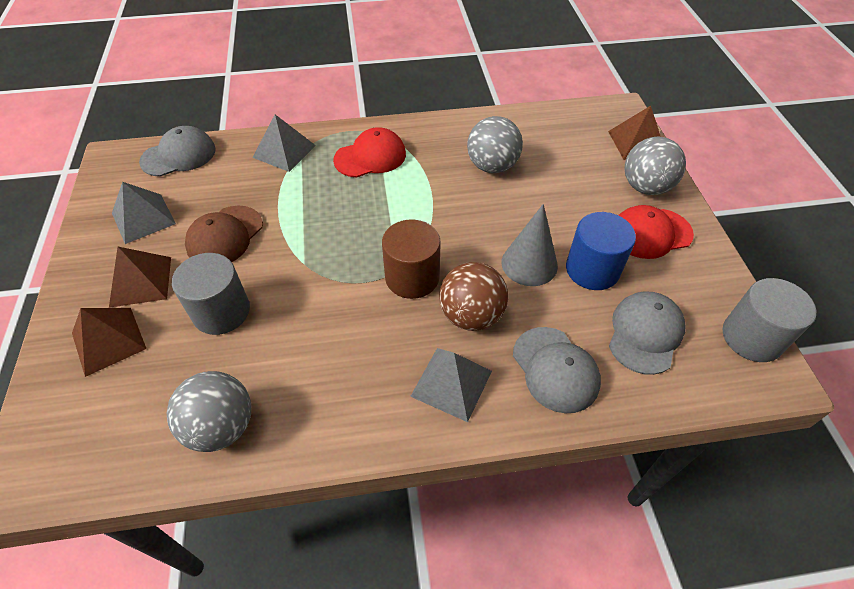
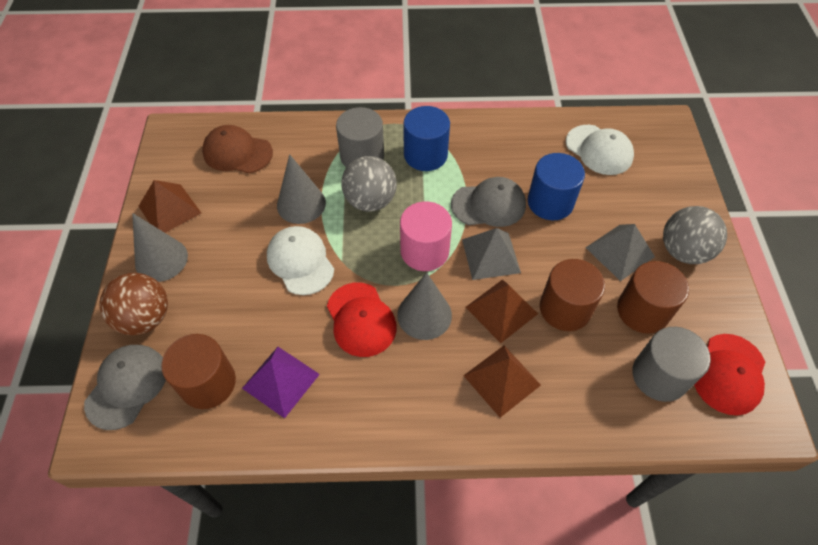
blue cylinder: [566,212,636,290] = 1 -> [403,106,450,171] [528,153,585,220] = 2
brown cylinder: [382,219,441,299] = 1 -> [161,334,236,409] [540,259,605,331] [617,261,689,334] = 3
grey ball: [167,371,251,452] [467,116,523,173] [624,137,686,195] = 3 -> [341,156,397,212] [663,206,727,264] = 2
grey cap: [139,126,216,177] [513,327,601,413] [609,291,686,375] = 3 -> [84,345,166,430] [451,177,526,227] = 2
grey cone: [502,204,558,286] = 1 -> [132,213,188,282] [277,154,326,224] [397,272,452,340] = 3
grey pyramid: [112,182,176,244] [252,115,316,172] [410,348,492,422] = 3 -> [462,228,521,280] [585,224,655,281] = 2
pink cylinder: none = 0 -> [400,202,452,271] = 1
purple pyramid: none = 0 -> [242,347,320,418] = 1
white cap: none = 0 -> [267,226,334,295] [566,125,634,175] = 2

